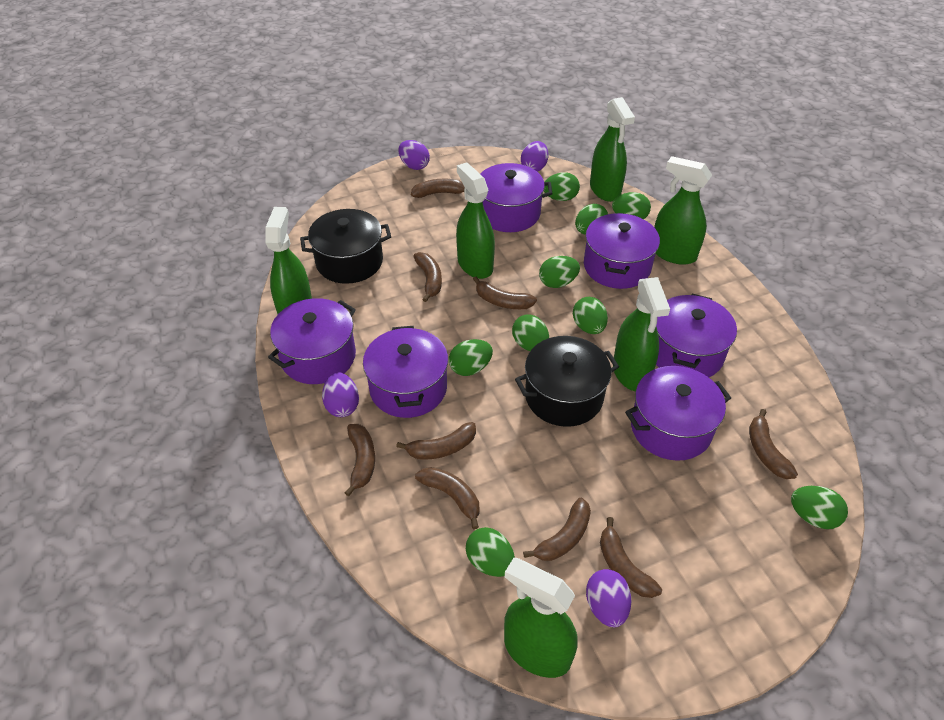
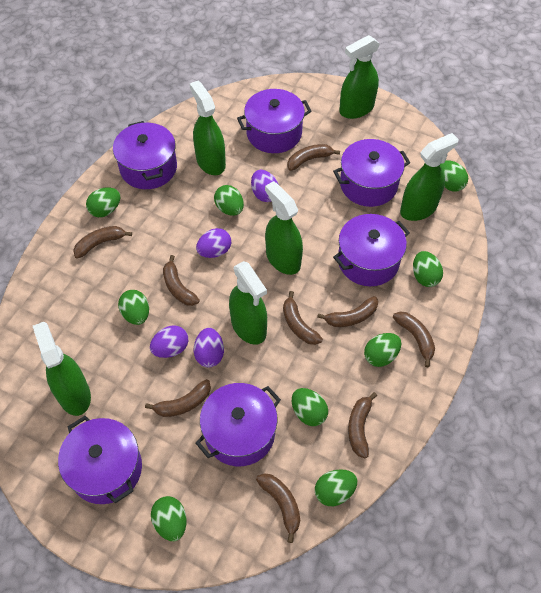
black pot: [300,209,391,284] [515,336,619,427] = 2 -> none = 0

